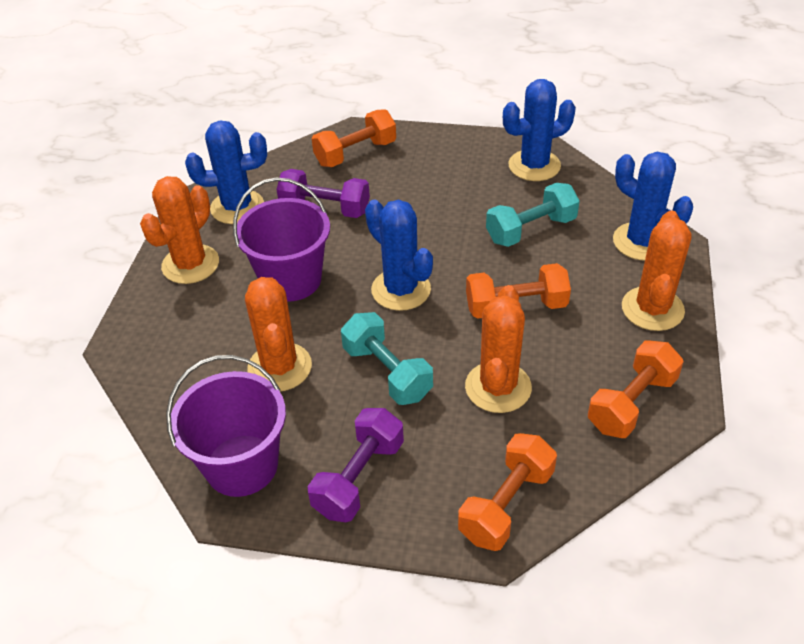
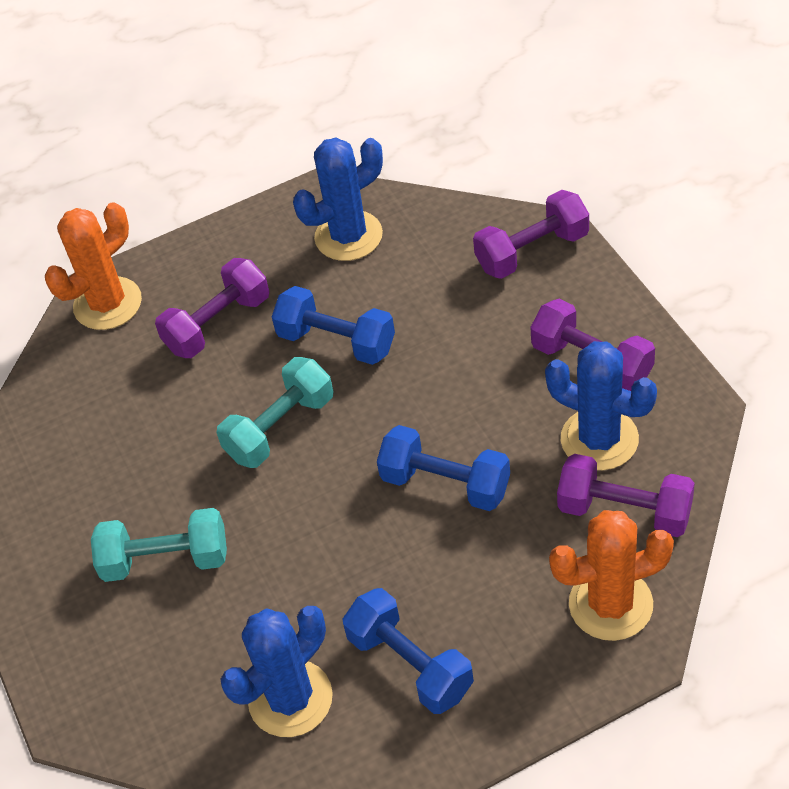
blue cactus: [185,121,267,224] [365,200,433,311] [503,79,576,181] [613,152,693,260] = 4 -> [220,606,333,737] [293,138,383,261] [545,341,657,470] = 3
blue dumbbell: none = 0 -> [272,286,395,365] [342,588,474,714] [377,425,510,511] = 3
orange cactus: [140,176,219,284] [245,277,312,391] [465,285,532,413] [622,210,691,331] = 4 -> [45,202,142,330] [549,510,674,641] = 2
orange dumbbell: [312,109,396,167] [458,433,557,551] [466,263,571,319] [588,340,684,438] = 4 -> none = 0
purple bucket: [166,355,286,497] [233,178,330,301] = 2 -> none = 0
purple dumbbell: [277,169,370,218] [308,408,404,522] = 2 -> [155,258,269,358] [473,190,589,279] [530,299,655,391] [557,454,695,537] = 4

